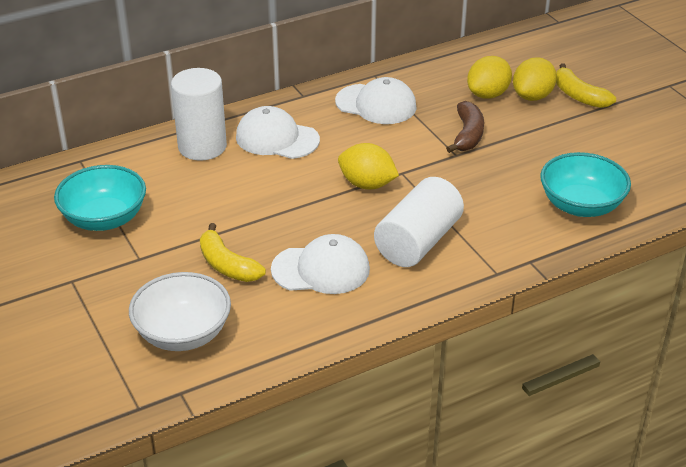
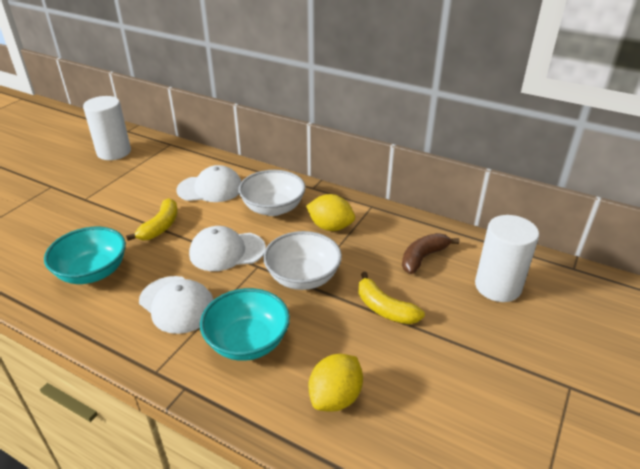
white bowl: [129,272,231,351] = 1 -> [238,170,305,216] [263,231,342,290] = 2
yellow lemon: [338,143,399,190] [467,56,512,99] [513,57,557,101] = 3 -> [306,194,355,231] [309,354,363,411] = 2

